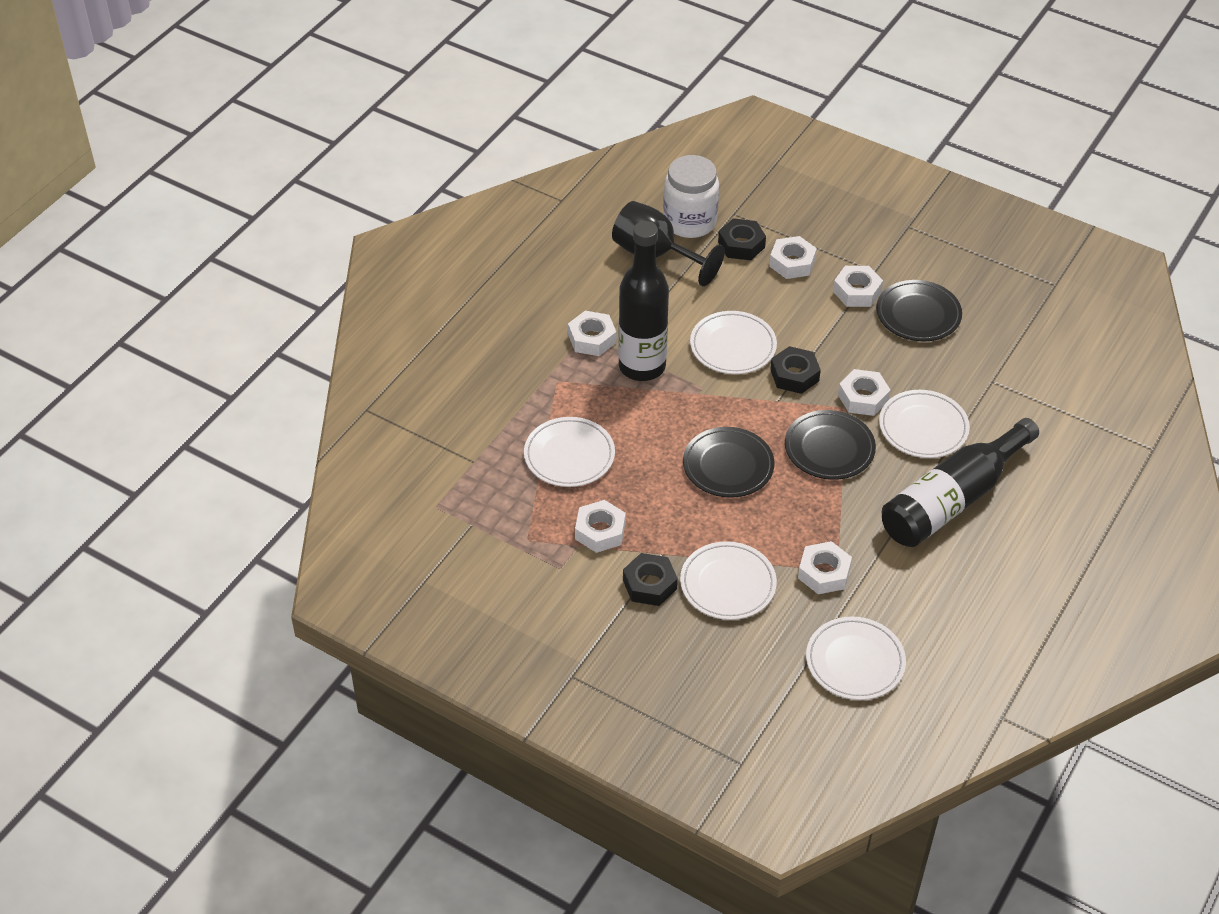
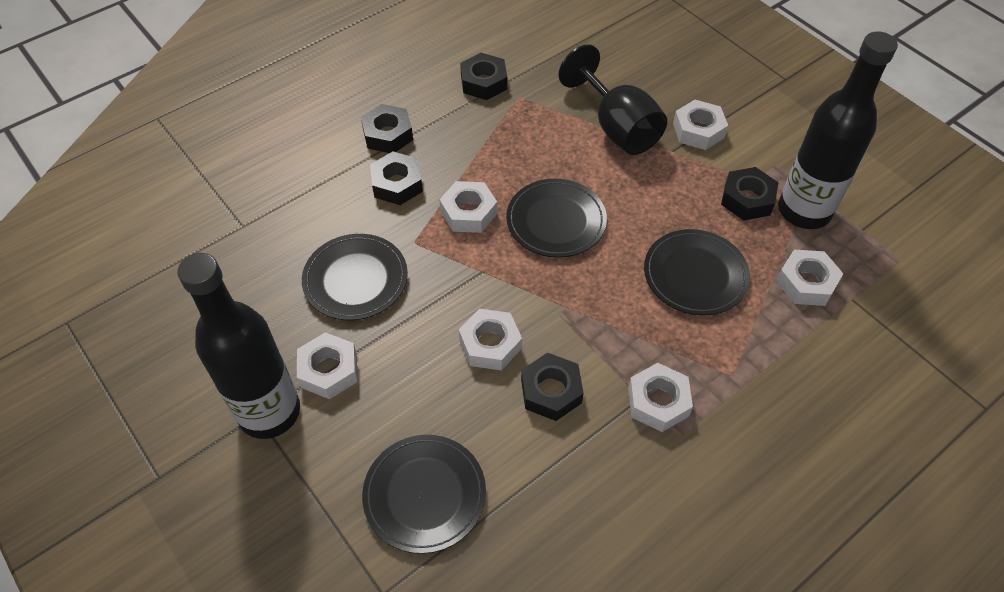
black nut: [623,553,678,606] [718,218,766,260] [770,346,821,394] = 3 -> [361,104,413,153] [370,152,423,205] [460,53,507,100] [521,353,584,421] [721,167,779,221] = 5
black plate: [683,427,775,498] [785,410,876,480] [876,280,962,341] = 3 -> [302,234,408,320] [362,435,486,554] [506,178,607,258] [644,229,750,315] = 4
white jar: [663,155,719,238] = 1 -> none = 0
white plate: [524,417,615,487] [680,541,777,620] [690,311,777,374] [806,616,906,700] [879,390,970,458] = 5 -> none = 0

